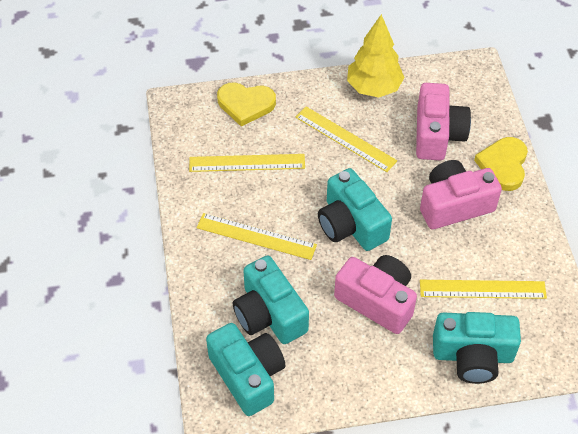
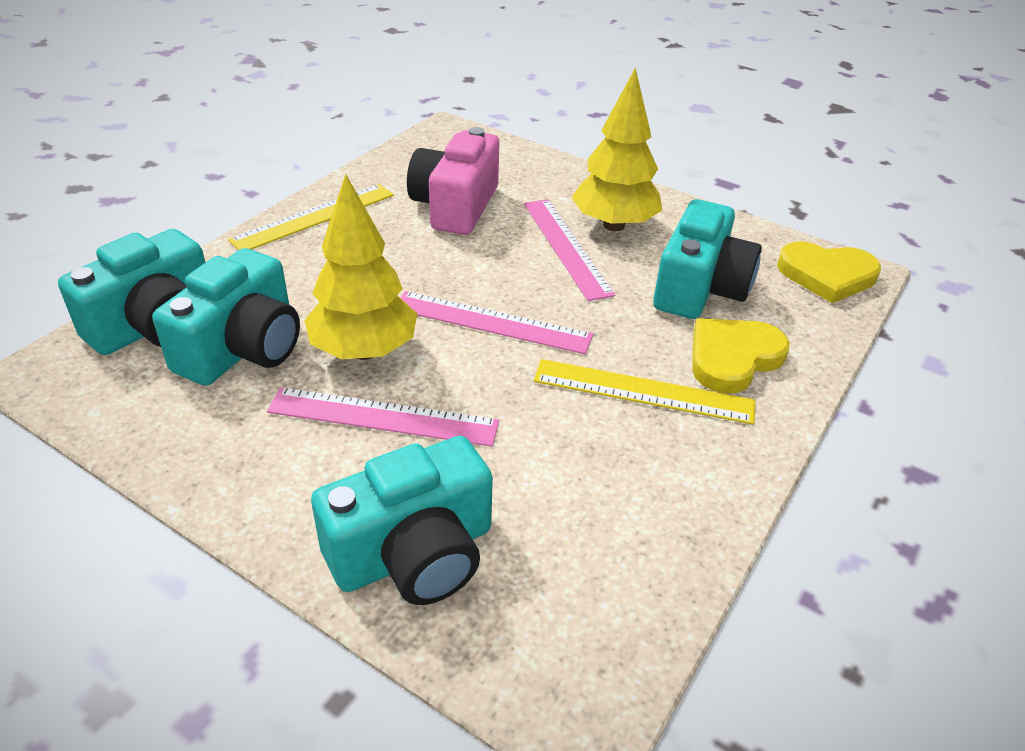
pink camera: [334,255,417,334] [416,83,471,160] [420,160,502,229] = 3 -> [407,127,499,235] = 1
pink ruler: none = 0 -> [267,387,499,447] [400,291,593,354] [524,199,615,301] = 3
yellow ruler: [189,154,305,172] [197,213,317,260] [296,107,397,172] [420,280,547,299] = 4 -> [228,184,394,250] [534,359,756,425] = 2
yellow tree: [347,14,405,98] = 1 -> [304,174,417,360] [571,68,662,231] = 2

